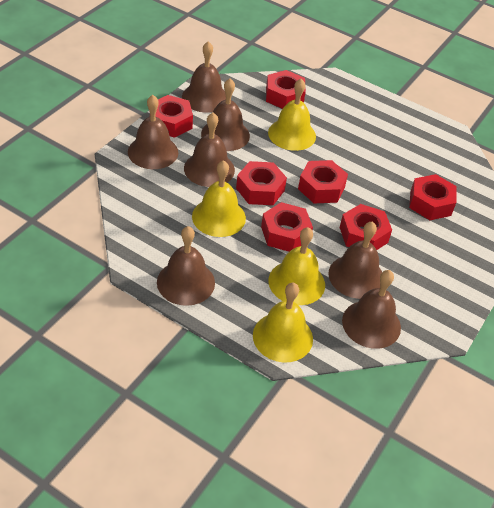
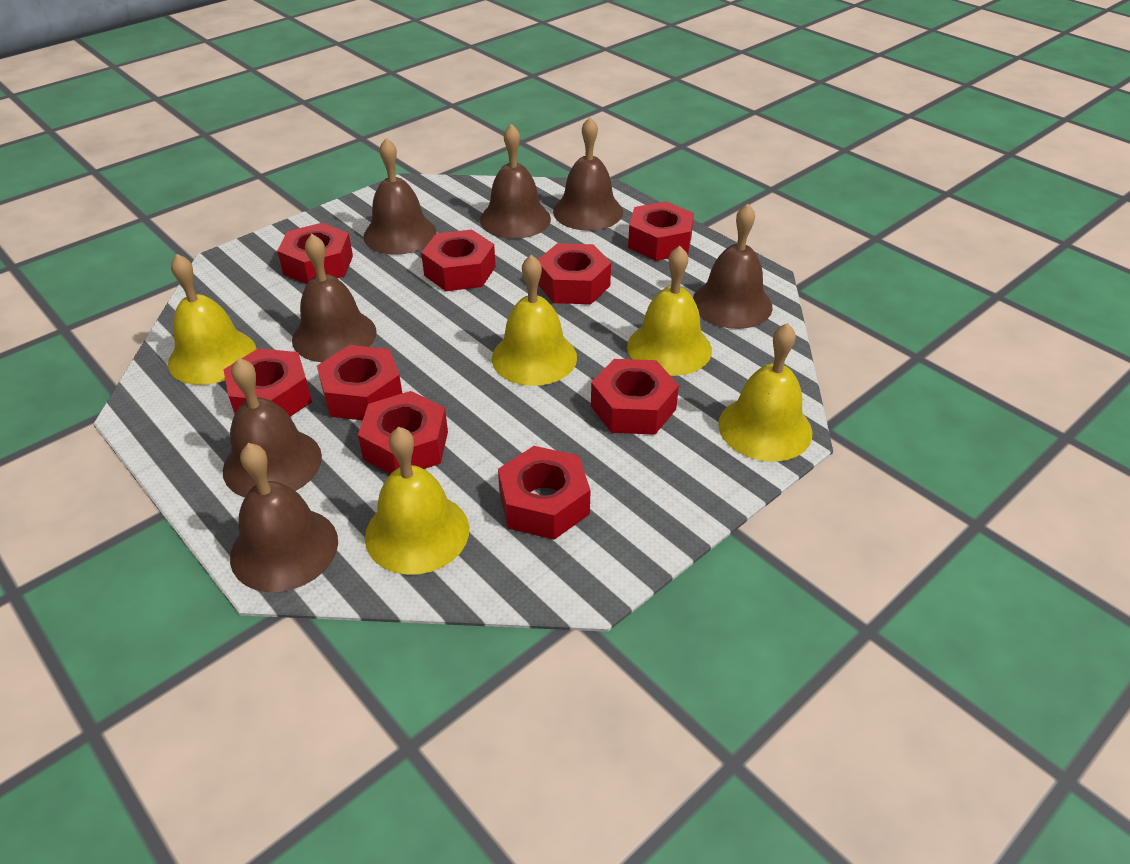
red nut: [156,95,193,138] [236,161,287,205] [261,202,313,252] [266,70,306,109] [298,160,348,203] [340,204,392,250] [409,174,457,220] = 7 -> [223,348,312,417] [277,223,353,284] [317,345,402,420] [358,391,448,474] [421,229,496,291] [498,446,591,540] [538,243,611,304] [591,359,679,435] [628,201,694,261] = 9
yellow bell: [192,160,246,237] [253,282,313,363] [268,79,316,151] [269,227,325,305] = 4 -> [168,254,256,385] [365,427,469,575] [492,255,577,386] [627,246,712,376] [718,323,812,462] = 5

